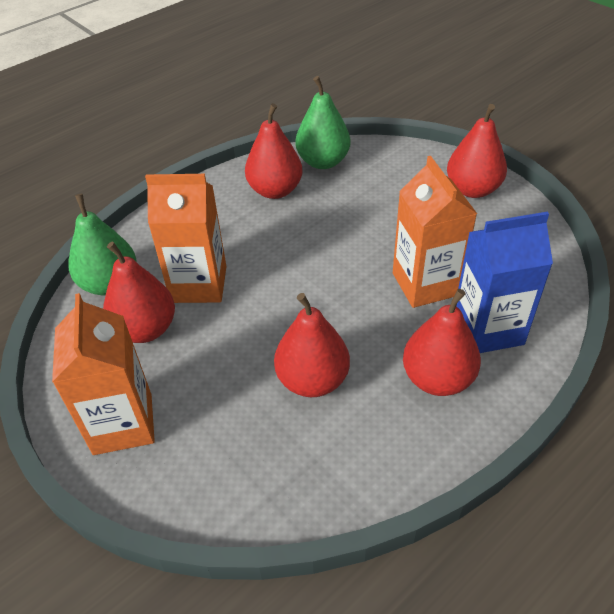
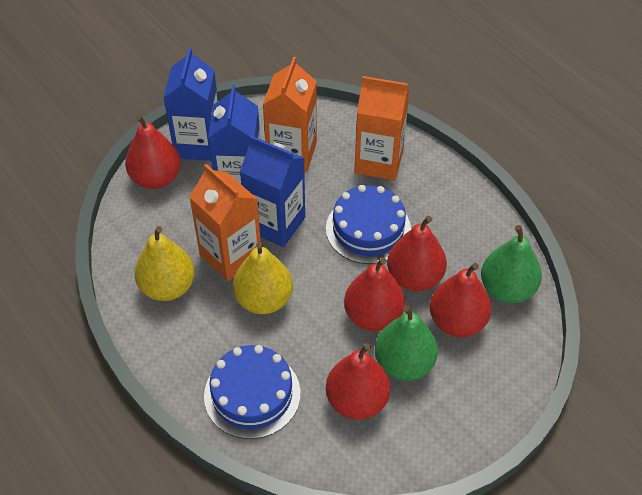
blue cake: none = 0 -> [204,345,300,439] [326,185,411,264] = 2
blue carton: [456,212,553,353] = 1 -> [163,48,218,161] [208,85,260,184] [240,136,305,247] = 3
yellow pear: none = 0 -> [134,226,195,301] [233,242,293,314] = 2

